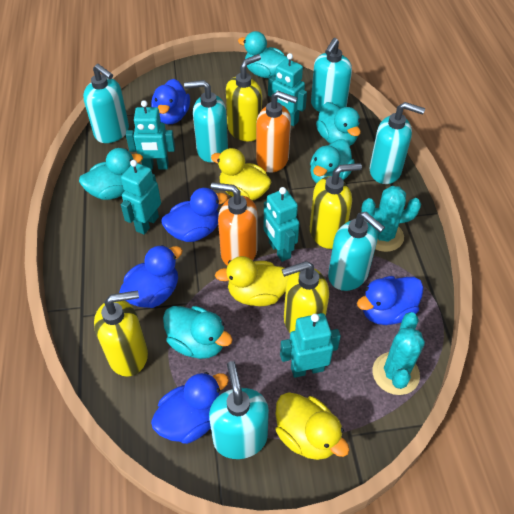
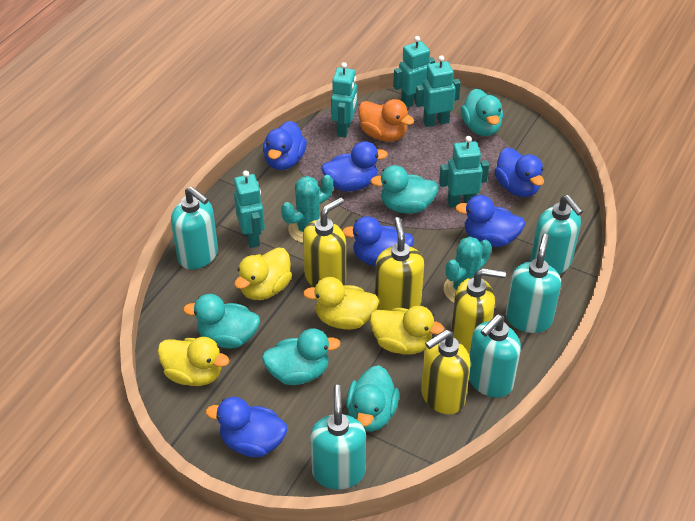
blue duck: [119,245,183,308] [151,79,190,125] [151,372,229,444] [162,188,228,242] [357,276,424,325] = 5 -> [206,397,287,457] [263,121,307,170] [322,141,388,192] [342,216,414,266] [455,195,525,247] [494,148,544,197] = 6
orange duck: none = 0 -> [358,99,414,142] = 1
orange soap dispenser: [211,182,258,266] [256,91,298,173] = 2 -> none = 0
turquoise soap dispenser: [83,64,129,143] [184,80,228,163] [209,361,269,459] [311,38,352,112] [328,212,385,291] [369,102,425,184] = 6 -> [171,186,218,269] [310,385,366,490] [469,314,521,398] [506,234,561,333] [530,195,583,274] = 5
yellow duck: [211,148,272,201] [215,256,289,306] [275,392,350,460] = 3 -> [157,337,229,386] [234,248,292,300] [303,277,379,330] [370,306,444,355] = 4

